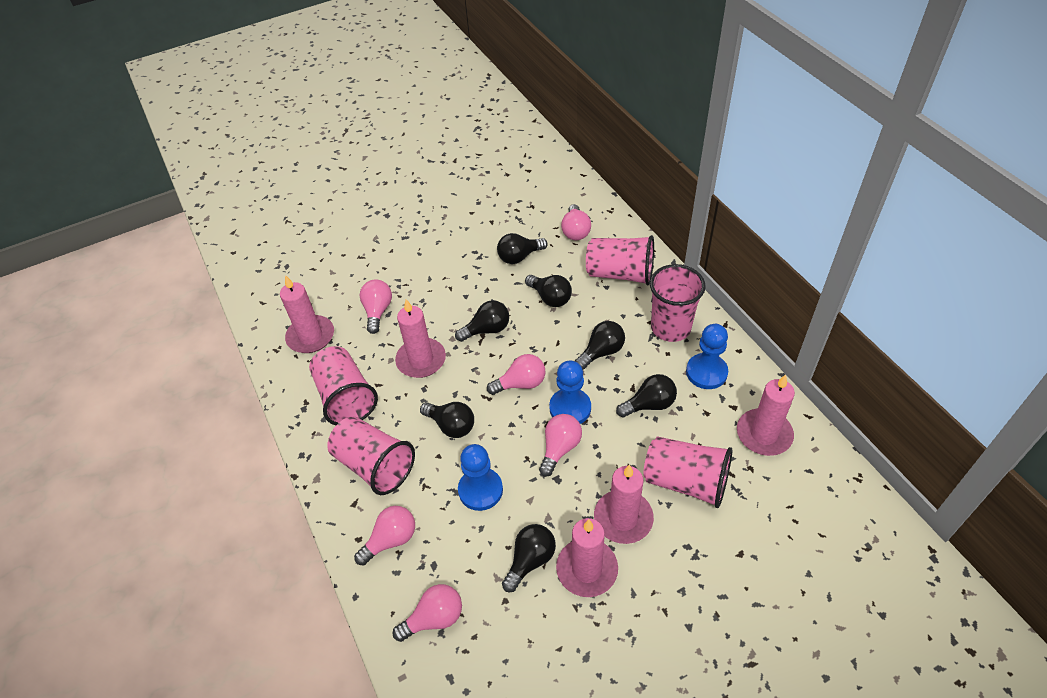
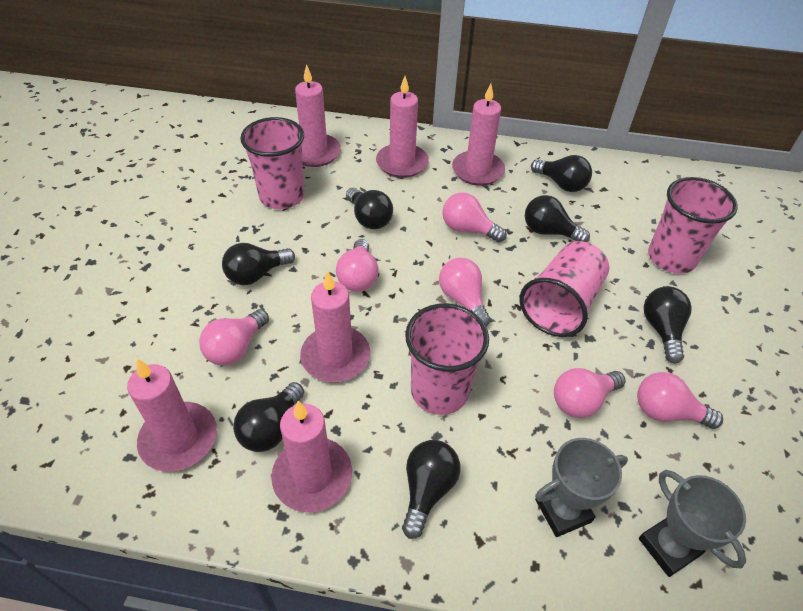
blue pawn: [458,444,503,511] [549,360,591,424] [686,324,728,389] = 3 -> none = 0
grey trophy: none = 0 -> [535,438,628,537] [639,470,746,577] = 2
pink candle: [280,275,334,353] [395,299,446,378] [556,518,618,597] [594,464,654,544] [737,375,795,456] = 5 -> [127,359,217,472] [271,401,352,512] [295,64,341,167] [300,271,370,382] [376,76,429,178] [452,84,505,186] = 6
pink cup: [309,346,378,425] [327,416,415,495] [586,235,654,286] [643,436,732,508] [650,264,705,342] = 5 -> [240,117,304,209] [405,303,489,415] [520,241,609,337] [648,177,738,274] = 4

